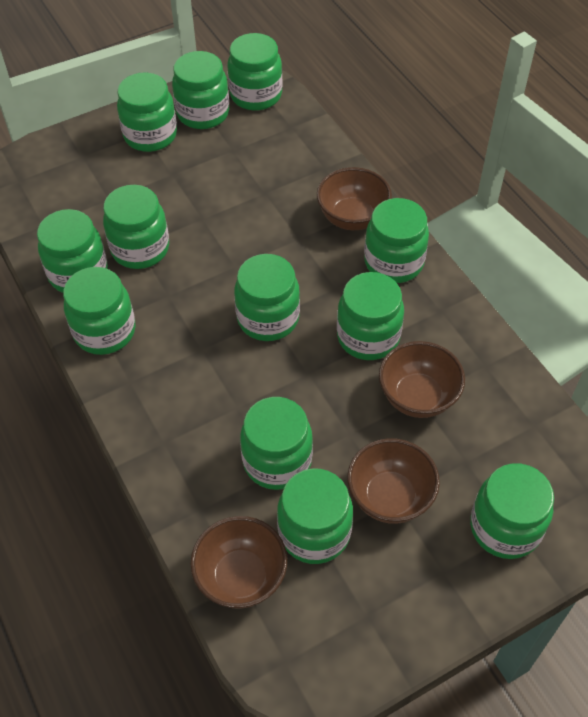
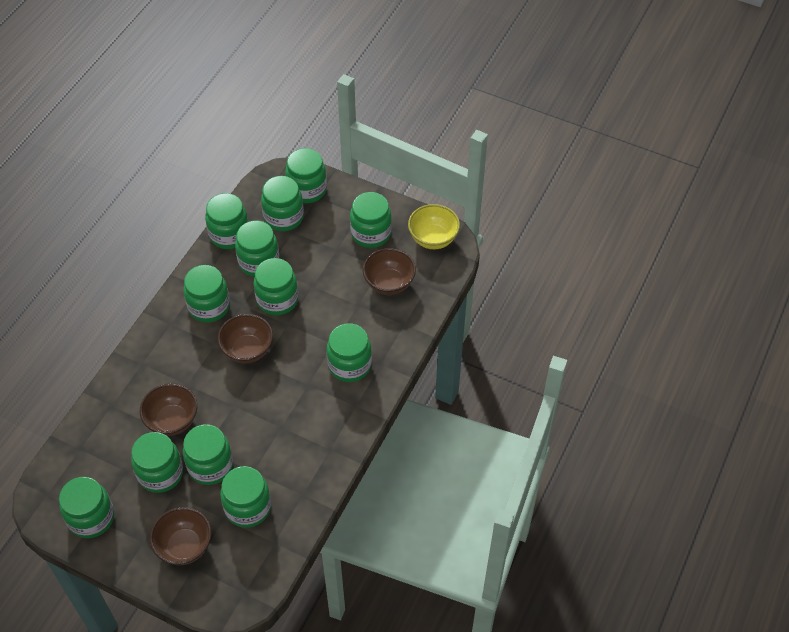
yellow bowl: none = 0 -> [408,204,460,249] = 1

